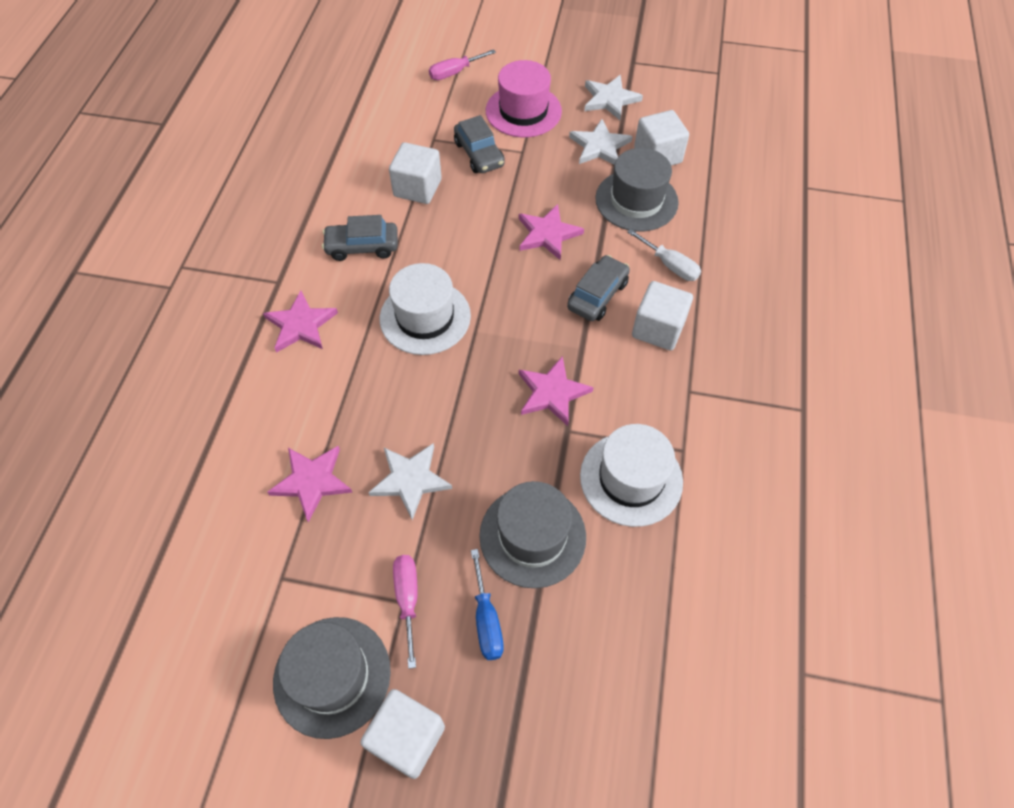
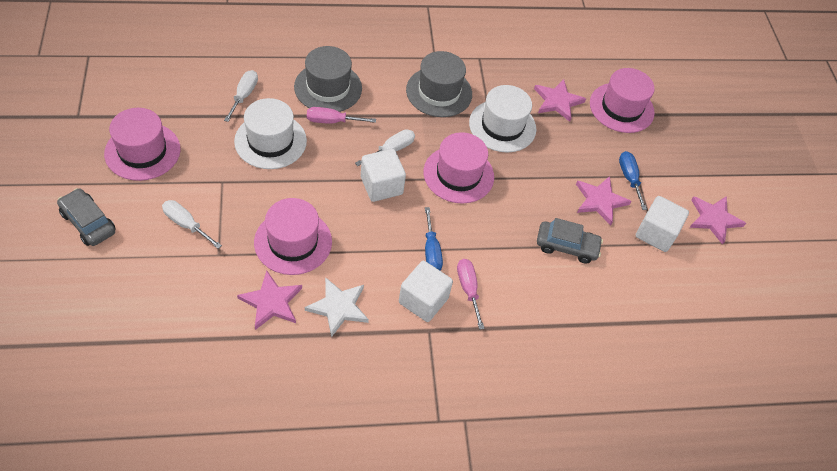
blue screwdriver: [471,549,504,660] = 1 -> [425,207,443,271] [619,151,647,210] = 2
grey car: [322,215,398,261] [454,115,505,173] [567,255,630,321] = 3 -> [57,188,115,246] [537,218,603,264] = 2
grey hat: [273,617,391,739] [479,481,586,588] [595,148,679,231] = 3 -> [294,46,362,112] [406,51,472,117] = 2
pink hat: [486,60,562,137] = 1 -> [104,108,181,181] [254,198,332,275] [424,132,494,203] [590,68,655,133] = 4
white cube: [360,689,445,779] [389,142,442,204] [632,281,693,350] [634,110,689,166] = 4 -> [361,149,406,202] [399,261,453,322] [636,196,689,252] = 3
white screwdriver: [627,229,701,281] = 1 -> [162,200,222,249] [224,70,258,122] [355,129,415,166] = 3
white star: [368,443,452,520] [569,119,633,165] [584,75,643,120] = 3 -> [305,277,369,337] = 1

